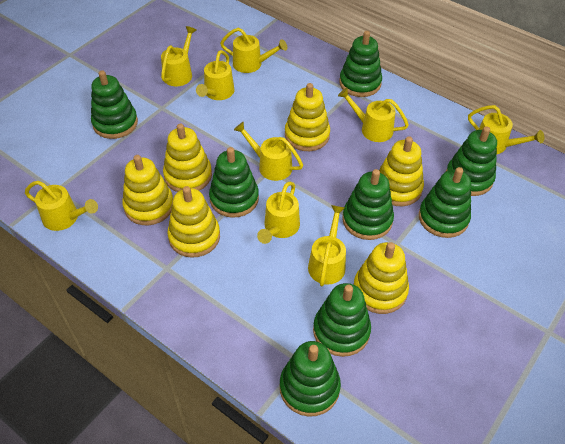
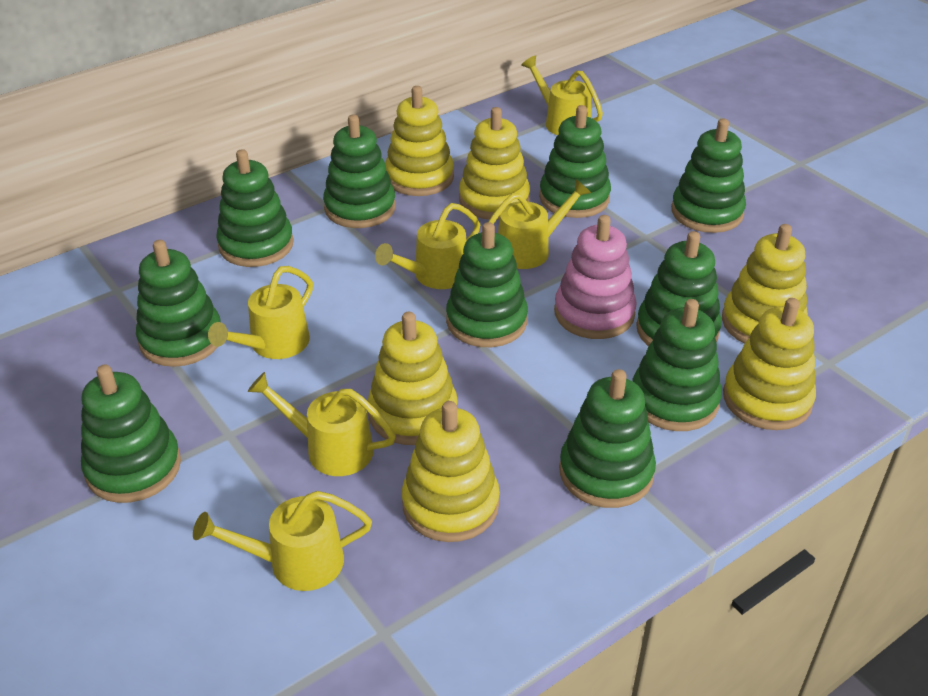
green stacking toy: [91,70,138,139] [209,147,259,218] [280,341,341,417] [313,283,371,357] [339,31,382,97] [342,169,394,240] [419,167,471,238] [446,126,497,196] = 8 -> [81,365,181,503] [136,240,221,367] [216,149,294,267] [323,114,396,228] [446,222,528,347] [539,105,611,218] [559,369,656,508] [632,299,722,431] [636,231,722,346] [671,119,746,233] = 10
pink stacking toy: none = 0 -> [554,215,637,339] = 1
yellow watering can: [25,181,98,231] [161,26,196,86] [196,50,234,100] [220,28,287,73] [234,121,303,181] [257,182,300,244] [308,205,346,286] [338,88,409,142] [468,105,544,154] = 9 -> [193,491,372,591] [208,266,313,359] [247,372,396,476] [375,203,480,289] [488,179,591,269] [521,55,603,135] = 6

